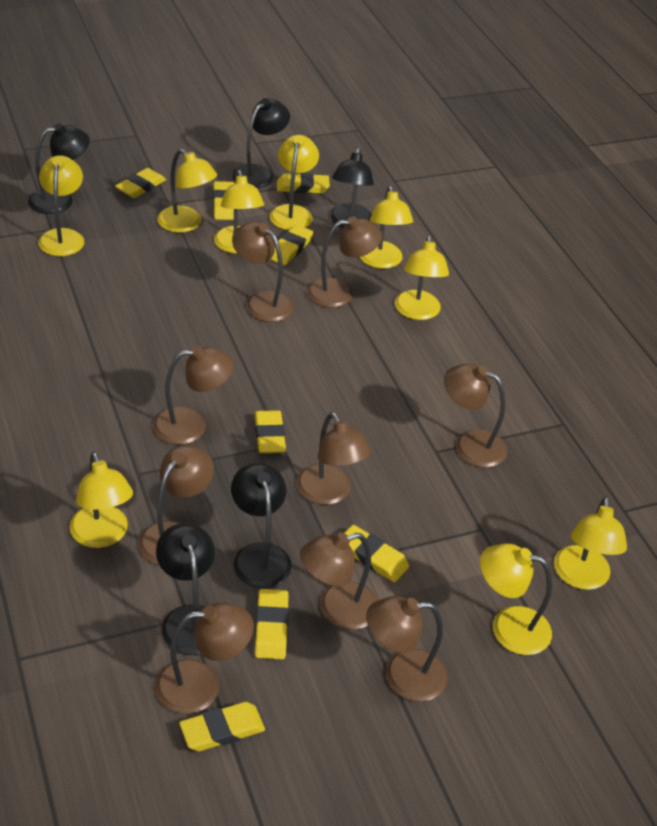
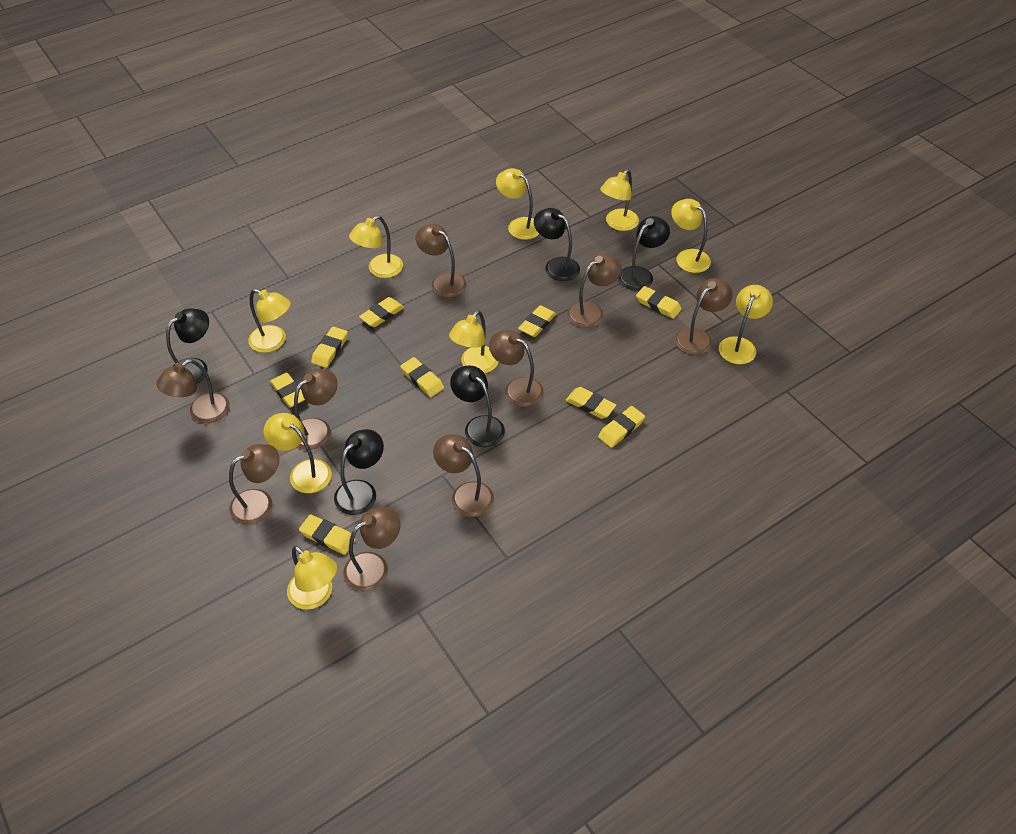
yellow eraser: [115,168,166,198] [179,702,265,751] [213,181,235,220] [254,410,286,453] [255,589,289,659] [270,224,313,265] [277,173,330,193] [345,525,409,582] = 8 -> [270,373,305,408] [299,514,356,555] [311,327,348,368] [359,297,404,327] [400,357,444,397] [518,305,557,337] [566,387,616,419] [598,406,645,448] [636,286,682,319] = 9

